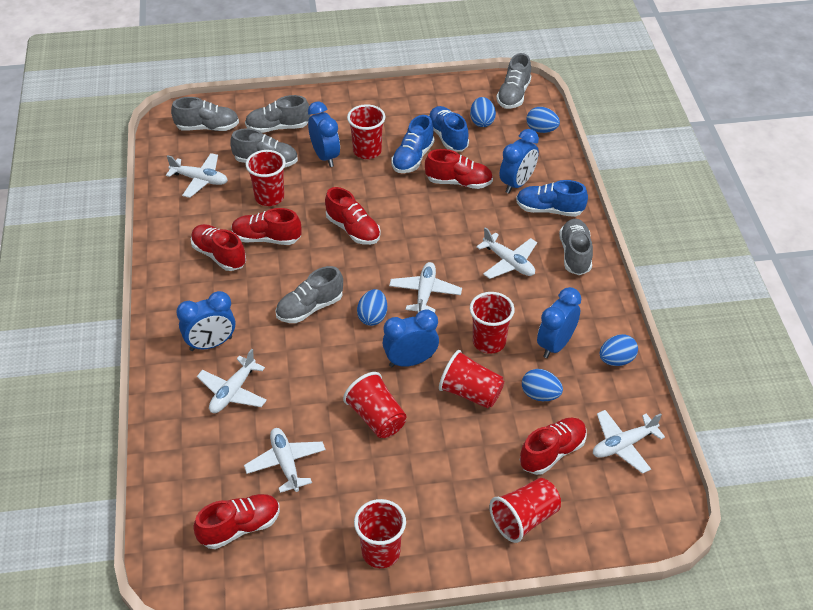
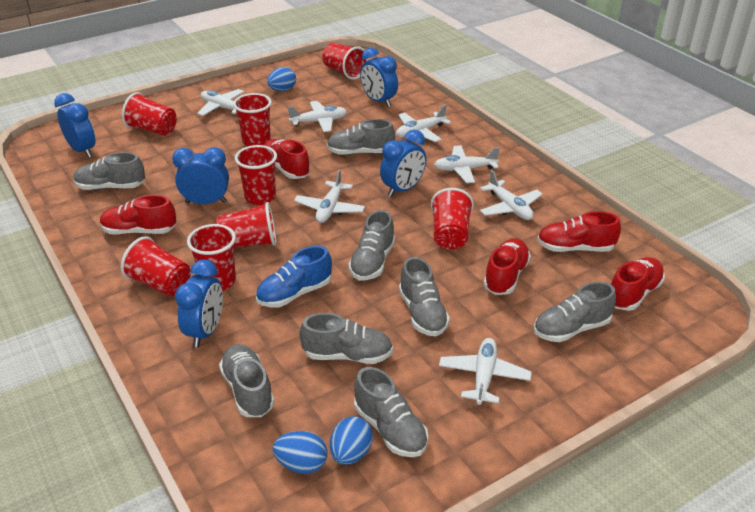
blue egg: [357,289,387,326] [470,97,496,127] [522,369,563,401] [526,107,560,133] [600,334,638,366] = 5 -> [267,67,296,91] [273,431,327,474] [330,416,373,465] = 3
blue shoe: [391,115,435,173] [429,106,469,152] [516,180,588,217] = 3 -> [256,246,332,307] = 1
grey shoe: [171,97,239,131] [230,128,298,168] [245,95,310,133] [275,266,343,323] [496,53,531,109] [559,219,593,275] = 6 -> [73,152,145,190] [219,344,275,417] [299,313,393,364] [327,119,395,155] [348,210,395,280] [354,367,428,457] [399,257,450,336] [534,282,616,342] = 8
red cup: [246,150,286,206] [343,372,406,438] [347,104,386,159] [354,499,406,568] [439,350,505,408] [470,292,515,354] [489,478,561,543] = 7 -> [121,236,191,296] [122,92,177,136] [187,224,236,291] [216,202,276,248] [233,93,272,146] [235,145,277,205] [322,43,368,80] [431,188,474,250] = 8
red shoe: [191,224,246,271] [193,494,280,549] [231,208,301,245] [325,187,381,245] [425,149,493,189] [520,417,587,475] = 6 -> [100,195,176,235] [264,139,310,179] [483,238,531,295] [537,211,621,252] [611,257,665,311] = 5
white plane: [166,153,228,198] [197,349,267,413] [244,428,326,493] [389,262,462,313] [476,227,537,279] [593,410,665,474] = 6 -> [197,89,244,116] [288,101,347,132] [294,169,365,223] [396,104,451,142] [434,145,500,183] [439,338,531,405] [480,170,543,220] = 7

